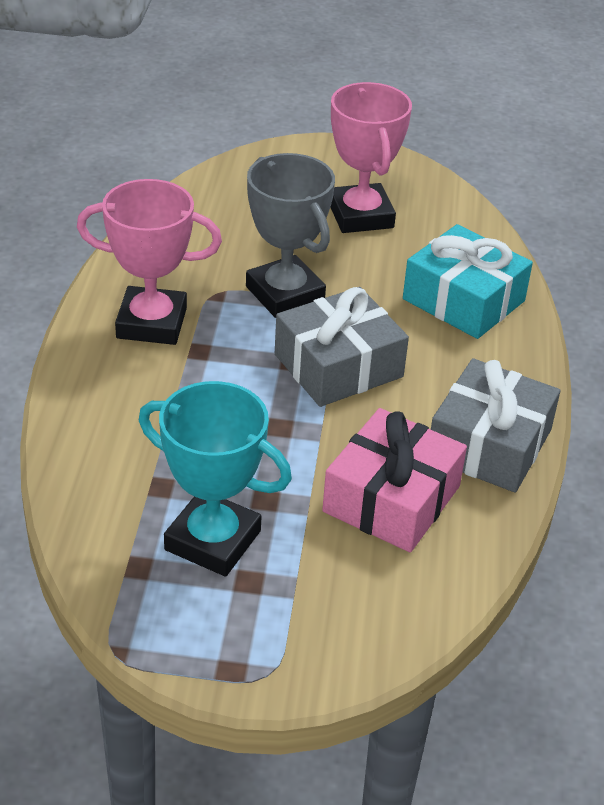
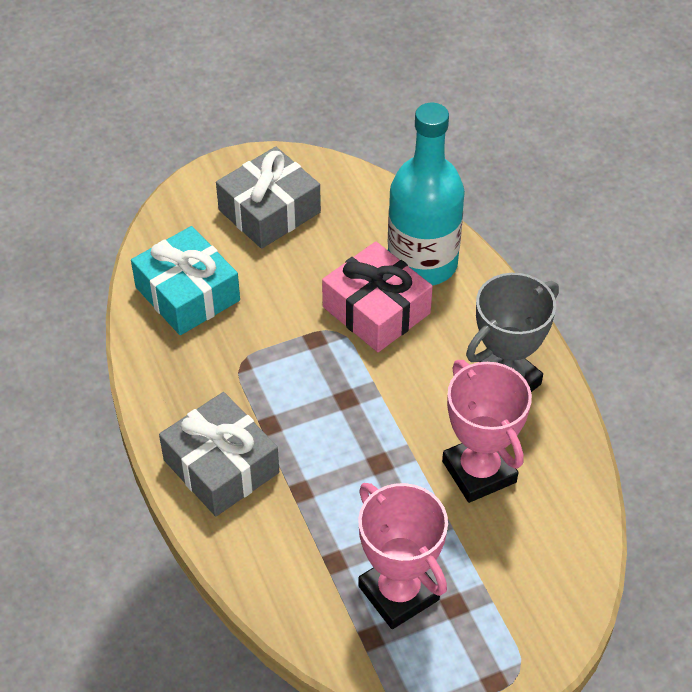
turquoise bottle: none = 0 -> [388,103,465,286] = 1
turquoise trophy: [139,381,292,576] = 1 -> none = 0

